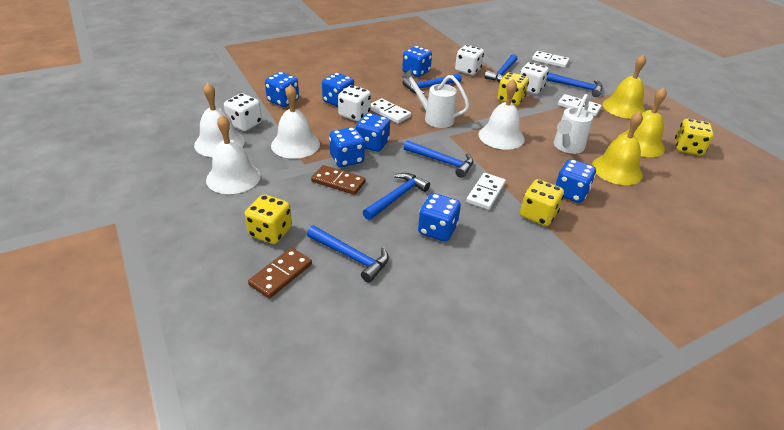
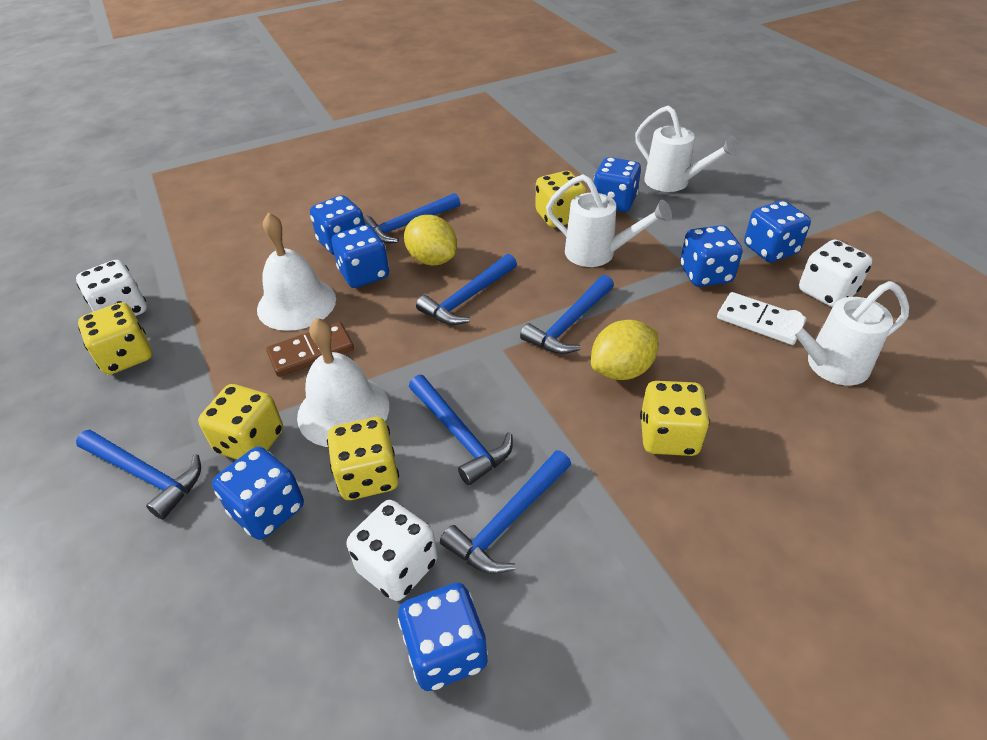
brown domino: [248,248,312,299] [311,165,366,195] = 2 -> [266,322,354,377] = 1
white bell: [194,83,245,157] [206,115,261,194] [271,84,320,159] [479,79,525,150] = 4 -> [257,212,336,331] [297,318,389,447] = 2
white dice: [224,93,262,131] [338,85,371,121] [455,45,484,75] [520,62,549,94] = 4 -> [76,260,147,316] [347,500,438,601] [799,240,872,307] = 3
white domino: [371,98,411,123] [466,173,506,210] [532,51,570,68] [558,94,602,116] = 4 -> [717,292,806,345] = 1
white watering can: [402,69,470,128] [554,94,593,154] = 2 -> [546,174,672,267] [635,105,740,192] [777,281,909,385] = 3
yellow bell: [592,111,643,185] [602,54,646,119] [617,87,667,157] = 3 -> none = 0
yellow dice: [245,195,292,244] [497,72,529,106] [520,179,564,226] [675,119,714,156] = 4 -> [78,302,152,375] [198,384,283,460] [327,417,399,500] [535,171,586,228] [640,381,710,456] = 5
yellow lemon: none = 0 -> [404,215,457,266] [591,320,658,380] = 2

